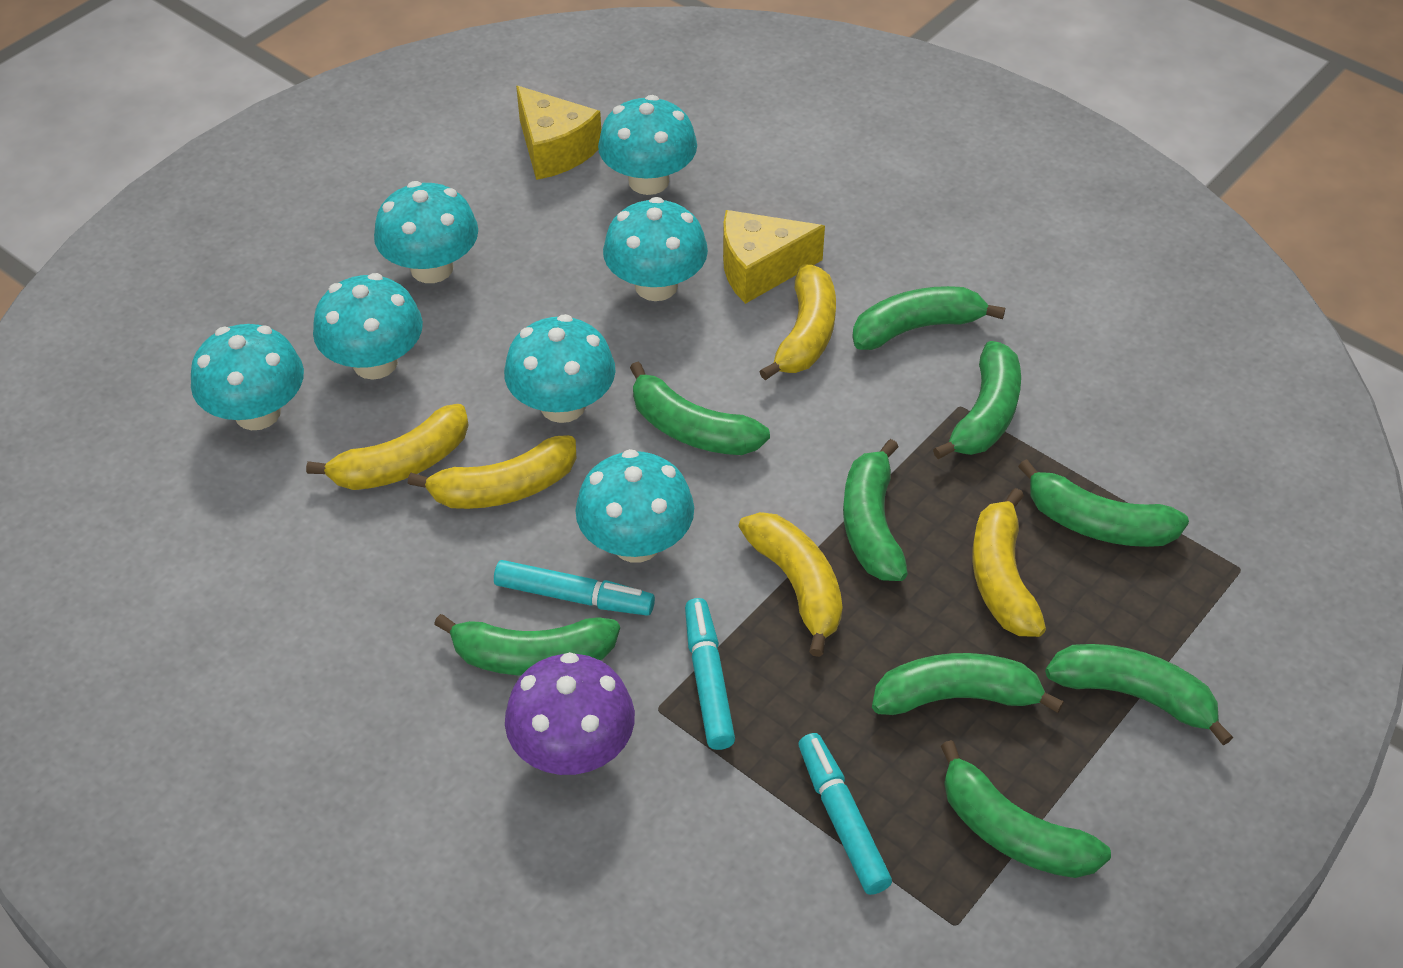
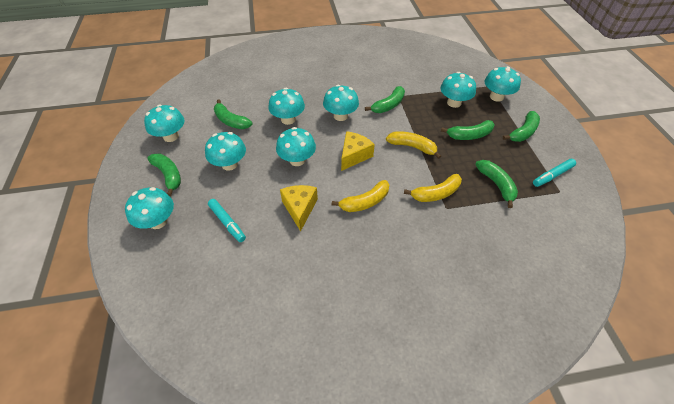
green banana: [434,614,620,676] [630,362,770,455] [843,439,908,581] [852,286,1005,350] [872,653,1064,715] [933,341,1021,459] [941,740,1111,878] [1018,459,1189,547] [1045,644,1233,746] = 9 -> [148,154,181,196] [214,99,252,129] [365,86,405,113] [441,120,495,140] [475,160,518,208] [503,111,540,142] = 6
purple mushroom: [505,652,635,775] = 1 -> none = 0
turquoise marker: [494,560,655,616] [685,598,735,750] [798,733,892,895] = 3 -> [208,199,246,242] [533,159,576,187] = 2
turquoise mushroom: [191,324,304,430] [313,273,423,380] [374,181,478,283] [504,314,616,423] [575,449,694,563] [598,95,697,195] [603,197,708,301] = 7 -> [125,187,174,229] [144,104,185,142] [205,132,246,171] [269,88,305,125] [276,127,316,166] [323,85,359,121] [441,72,476,108] [485,66,521,102] = 8
yellow banana: [306,404,468,490] [408,435,576,509] [738,512,842,657] [759,264,836,380] [972,488,1046,637] = 5 -> [332,180,389,212] [386,131,441,159] [404,174,462,202] = 3

